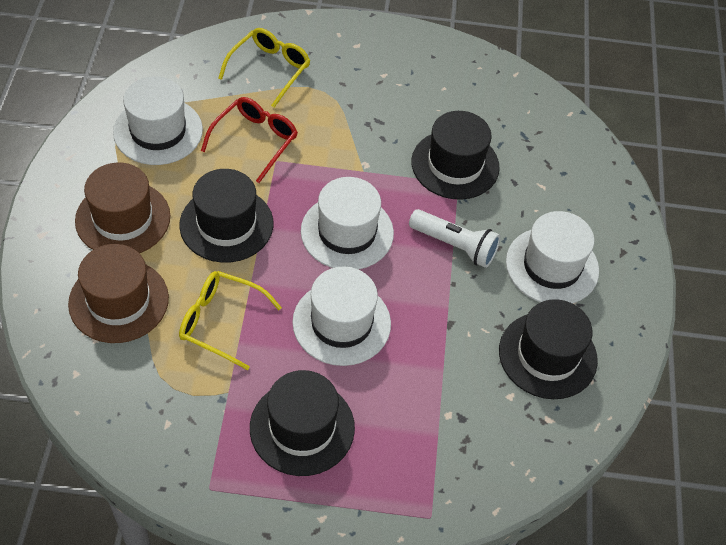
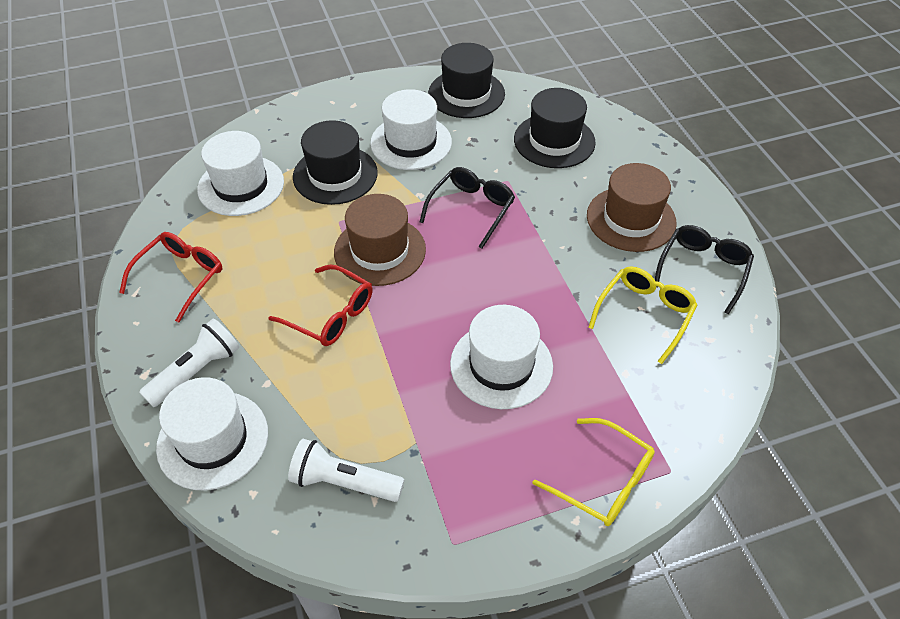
black glasses: none = 0 -> [420,167,515,249] [655,225,754,314] = 2
black hat: [179,169,273,263] [250,370,355,476] [411,111,500,200] [499,299,598,399] = 4 -> [293,120,378,205] [428,43,505,118] [514,88,596,168] = 3
red glasses: [201,97,298,183] = 1 -> [119,232,223,323] [268,265,372,346] = 2
white flashlight: [409,209,501,268] = 1 -> [139,318,239,407] [288,439,404,502] = 2

